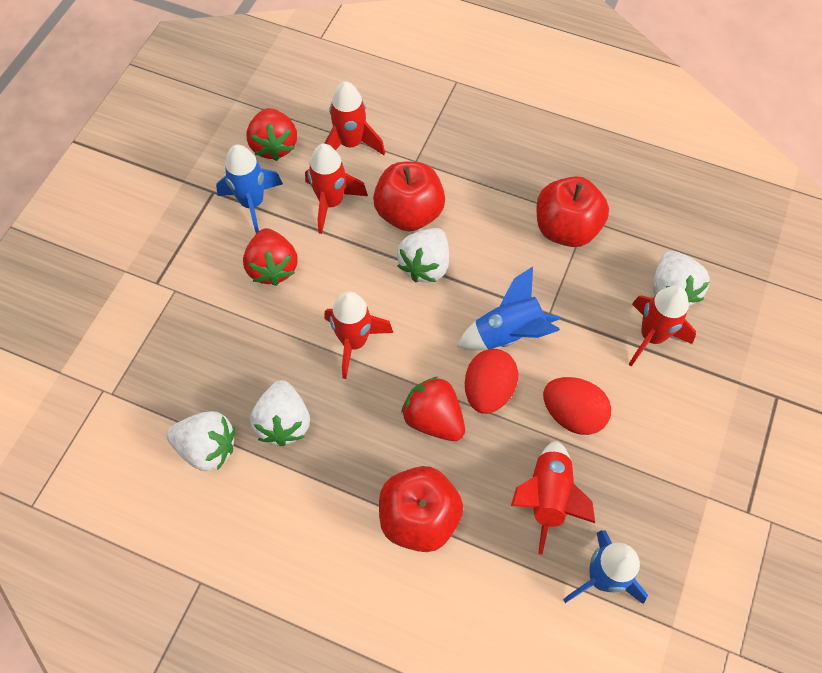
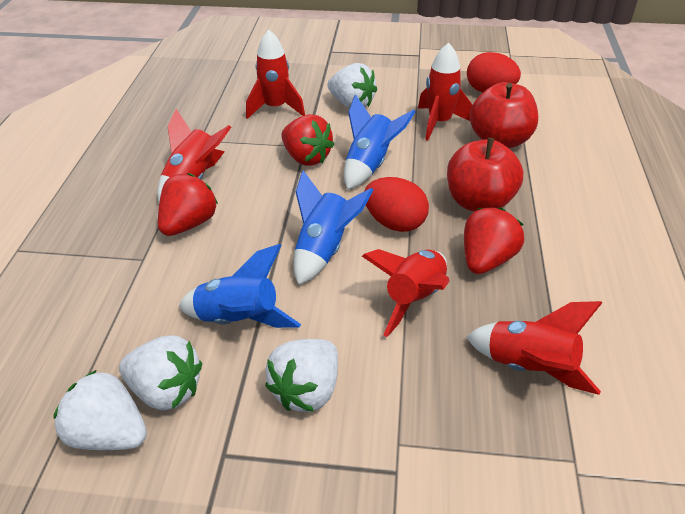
red apple: [373,162,445,231] [379,466,463,552] [537,176,609,247] = 3 -> [447,138,523,212] [470,82,538,148] = 2

